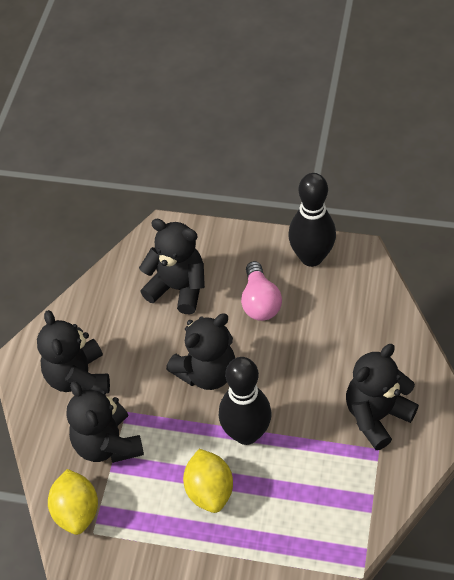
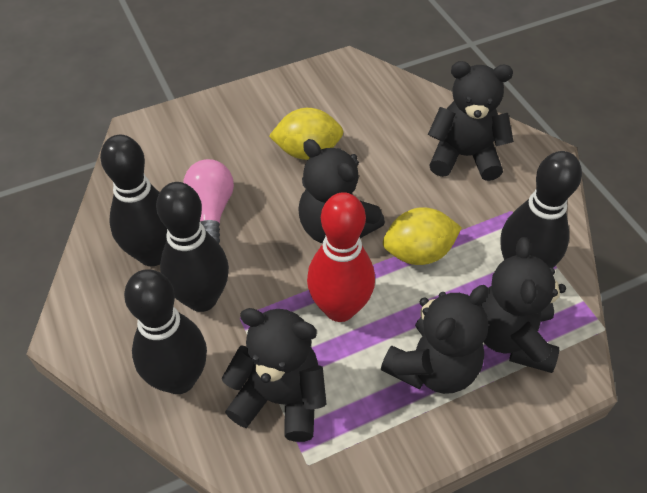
black bowling pin: [219,357,272,445] [288,173,336,267] = 2 -> [100,135,167,266] [124,269,207,394] [156,182,229,312] [500,151,582,268] = 4
red bowling pin: none = 0 -> [307,192,375,322] = 1

